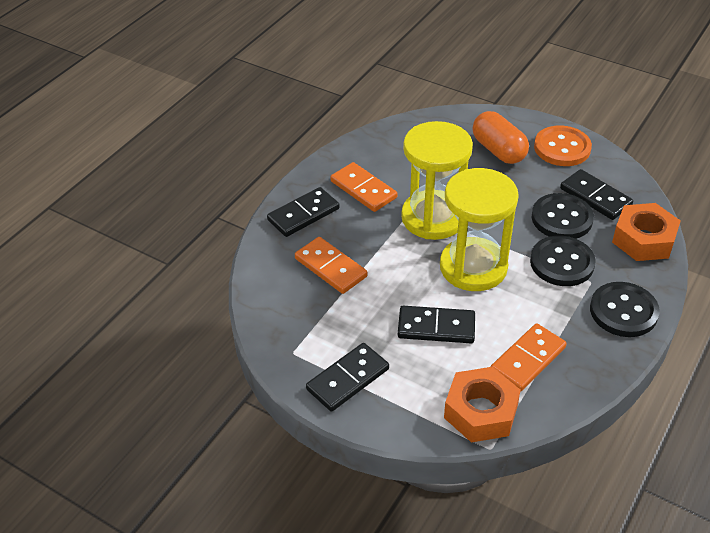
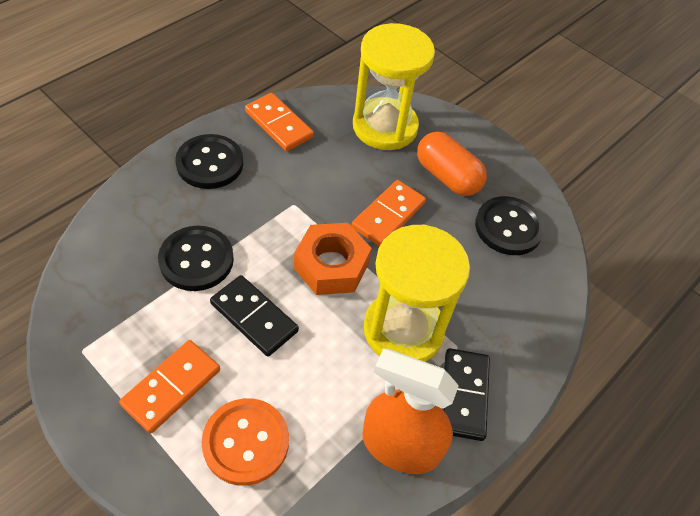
black domino: [267,187,340,237] [306,343,389,412] [398,306,475,343] [560,169,633,220] = 4 -> [210,275,299,357] [443,348,490,441] = 2
orange nut: [444,367,521,442] [612,203,681,261] = 2 -> [294,223,372,295] = 1
orange spray bottle: none = 0 -> [362,349,459,474] = 1

